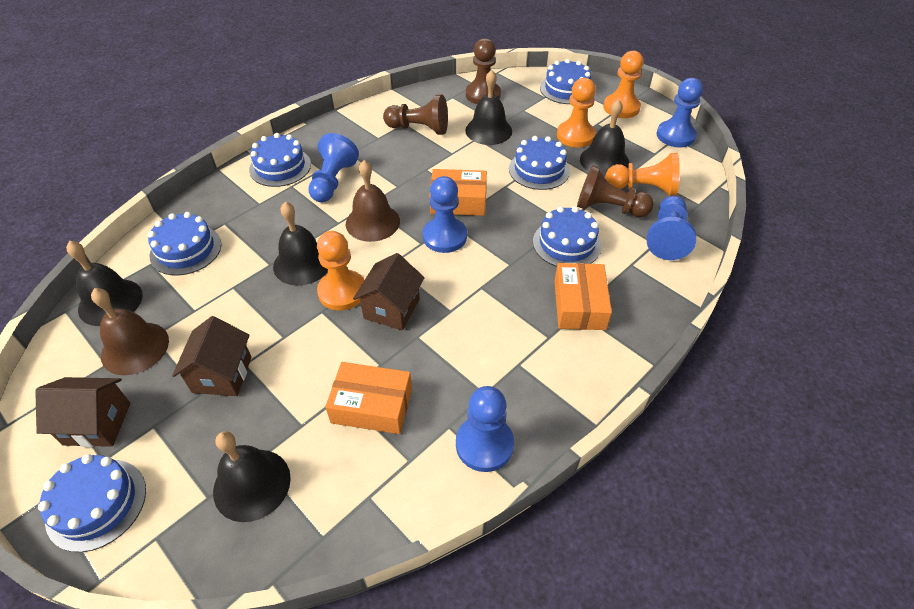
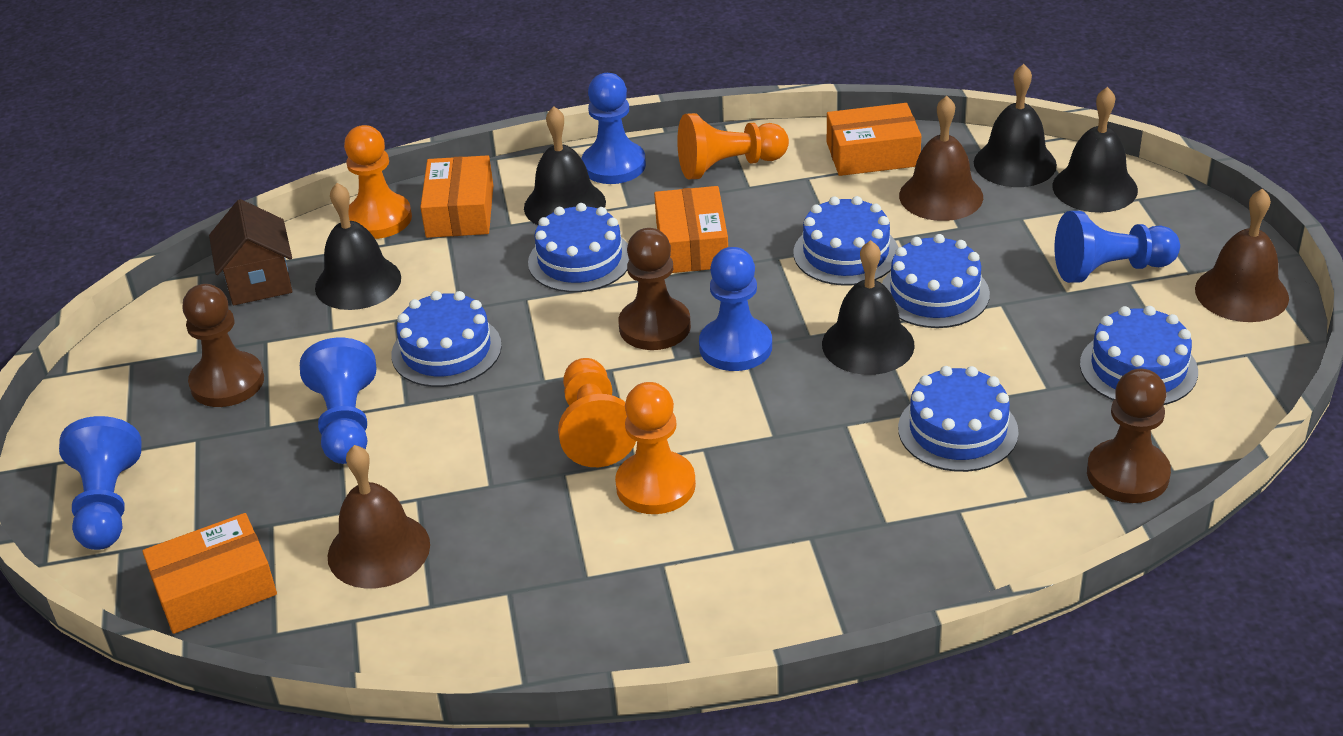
brown bell: [91,288,169,375] [346,160,400,242] = 2 -> [328,445,430,589] [899,96,983,221] [1195,188,1289,322] = 3
brown house: [35,377,131,447] [172,316,251,396] [353,253,425,330] = 3 -> [209,199,292,305] = 1
orange box: [325,362,412,434] [429,169,487,216] [554,263,612,330] = 3 -> [142,513,277,634] [420,155,493,238] [654,186,728,273] [827,103,921,176] = 4

